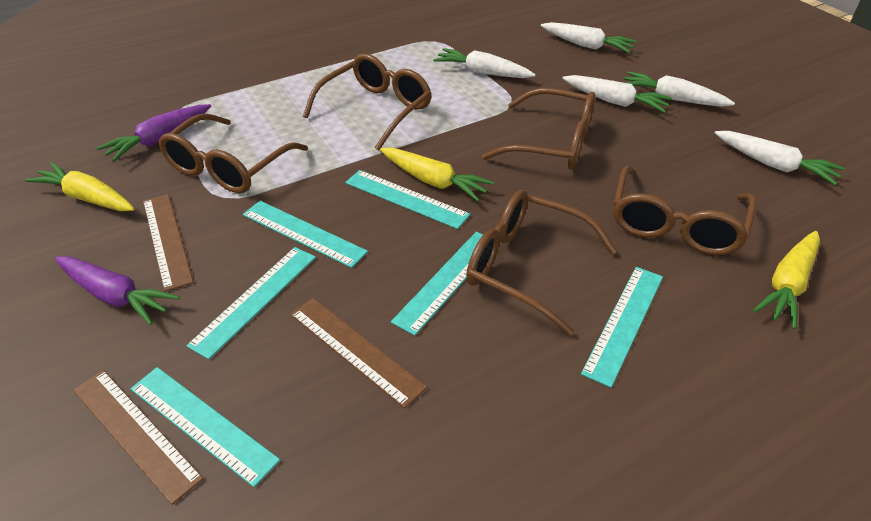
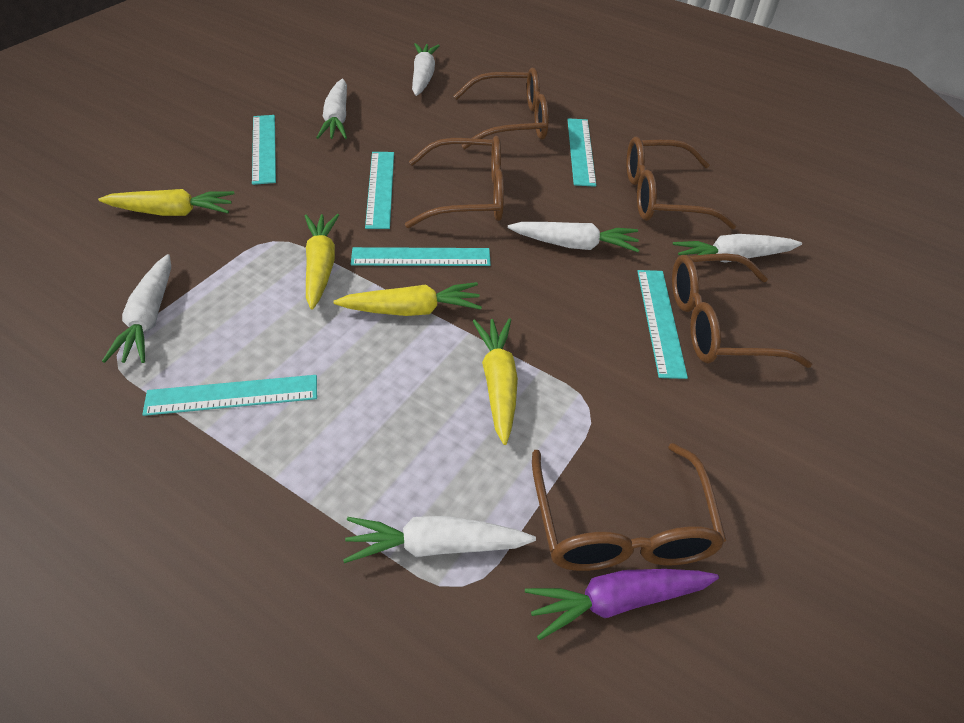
brown ruler: [73,370,204,505] [143,194,193,292] [290,298,427,408] = 3 -> none = 0
purple carrot: [55,256,180,325] [97,104,211,161] = 2 -> [525,569,719,640] = 1
white carrot: [434,48,536,78] [541,22,637,53] [562,75,672,113] [624,71,735,107] [715,131,845,185] = 5 -> [102,254,171,363] [316,79,347,139] [343,516,536,563] [412,43,440,96] [508,222,639,252] [673,234,802,263] = 6
yellow carrot: [25,162,135,211] [380,148,494,201] [753,231,820,329] = 3 -> [98,189,234,216] [305,214,339,310] [333,282,482,316] [473,318,518,445] = 4

